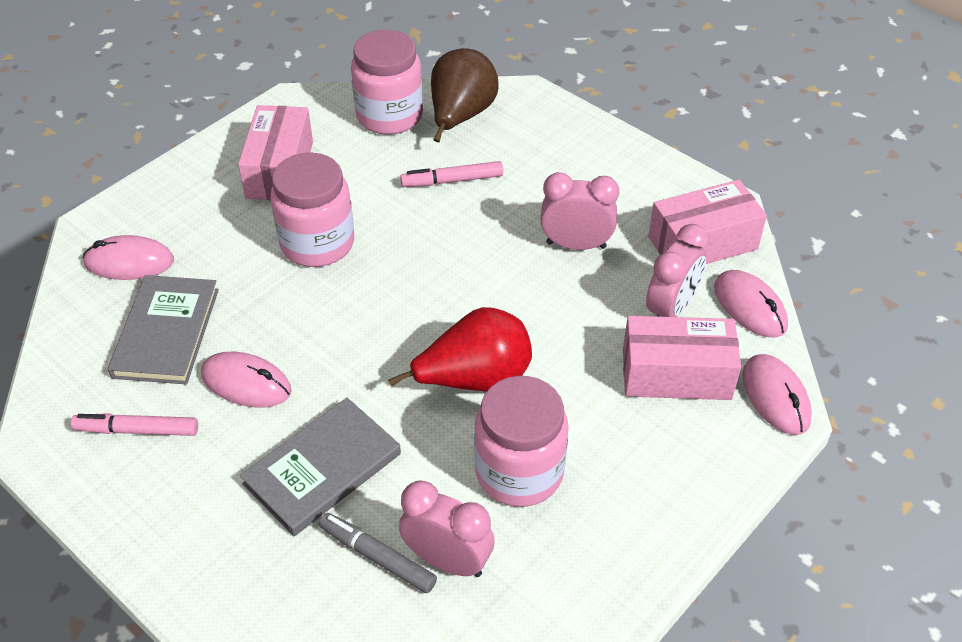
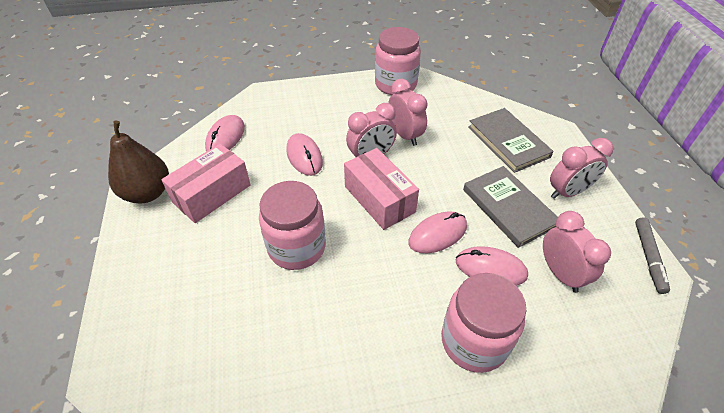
pink box: [238,105,313,200] [623,316,741,400] [648,180,767,264] = 3 -> [161,144,251,223] [344,148,419,230] = 2
pink clock: [399,480,495,577] [541,172,619,250] [646,224,709,317] = 3 -> [346,103,397,158] [389,79,428,146] [543,211,611,293] [550,138,613,199] = 4
pink marker: [71,413,198,436] [400,161,503,187] = 2 -> none = 0
red pear: [388,307,532,392] = 1 -> none = 0

